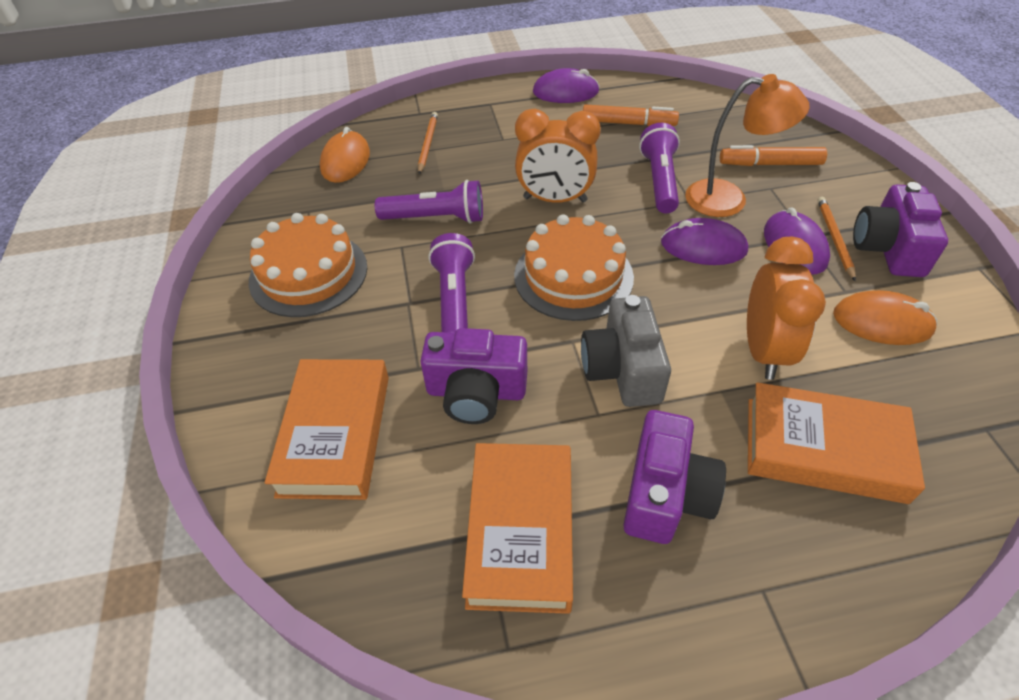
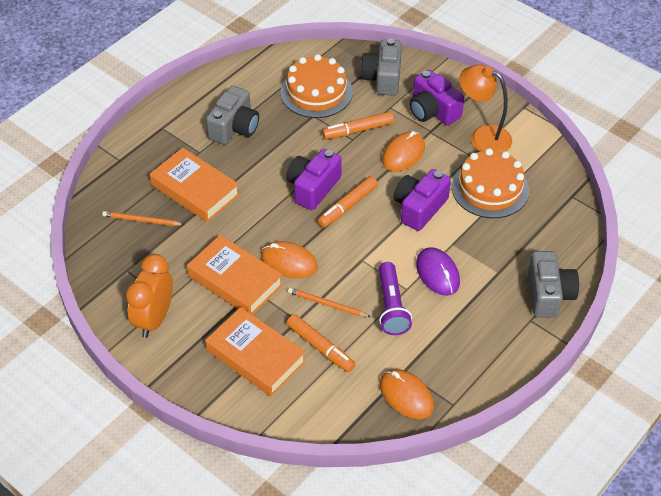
grey camera: [581,295,671,407] = 1 -> [206,86,259,144] [360,38,402,96] [528,251,579,317] = 3
orange clock: [515,109,601,203] [747,237,826,380] = 2 -> [126,254,173,338] = 1
orange marker: [583,104,679,126] [720,145,827,166] = 2 -> [287,314,356,372] [318,176,378,228] [322,111,394,139] = 3
orange mouse: [320,127,370,183] [833,290,937,345] = 2 -> [261,241,318,278] [380,369,434,419] [382,131,425,171] = 3
purple flashlight: [375,180,483,224] [428,233,475,333] [639,123,680,213] = 3 -> [379,262,412,335] = 1
purple mouse: [533,68,600,103] [661,218,748,265] [764,207,830,274] = 3 -> [416,247,460,296] = 1

